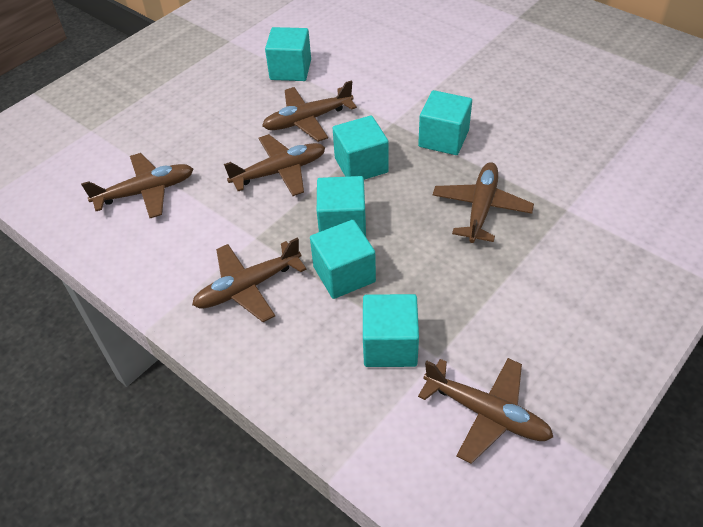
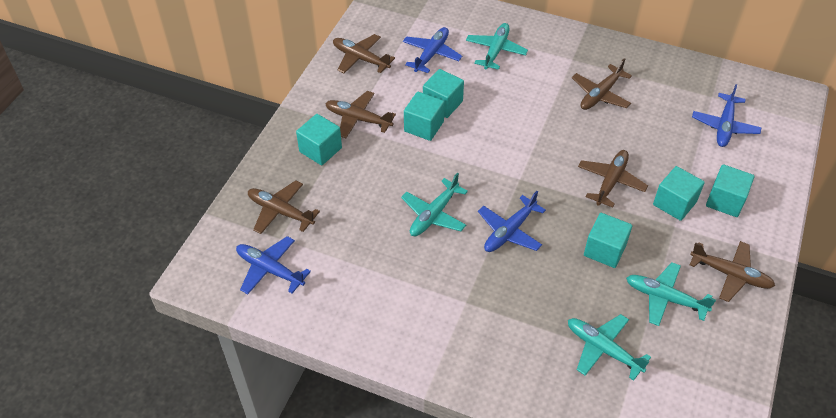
blue plane: none = 0 -> [236,236,311,294] [403,27,462,73] [478,191,546,252] [692,84,762,147] = 4
turquoise plane: none = 0 -> [401,173,468,236] [466,23,528,70] [568,314,651,381] [626,262,716,326] = 4

